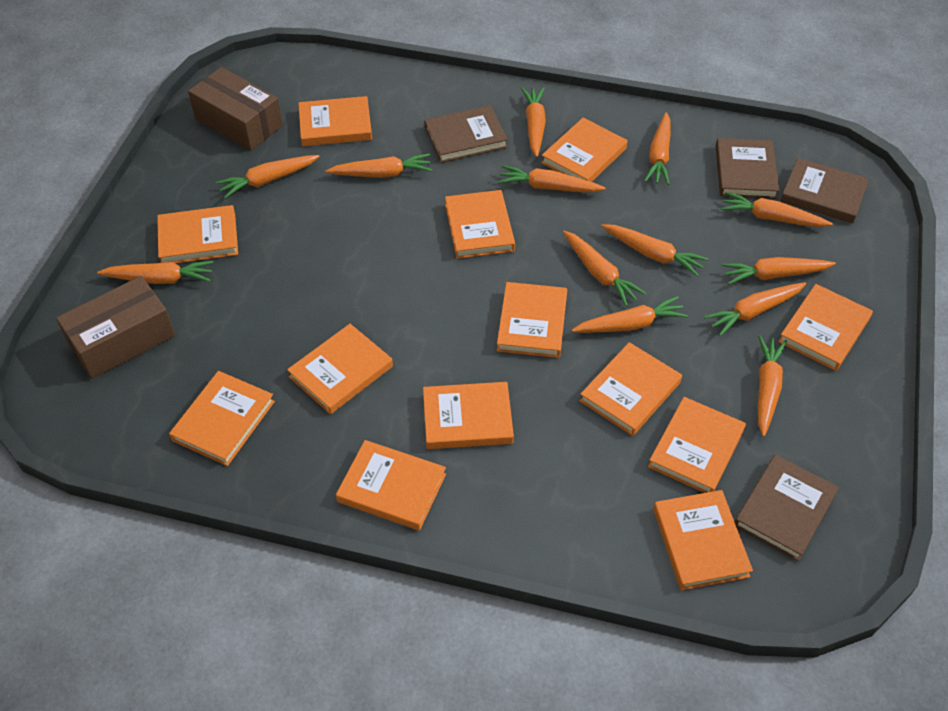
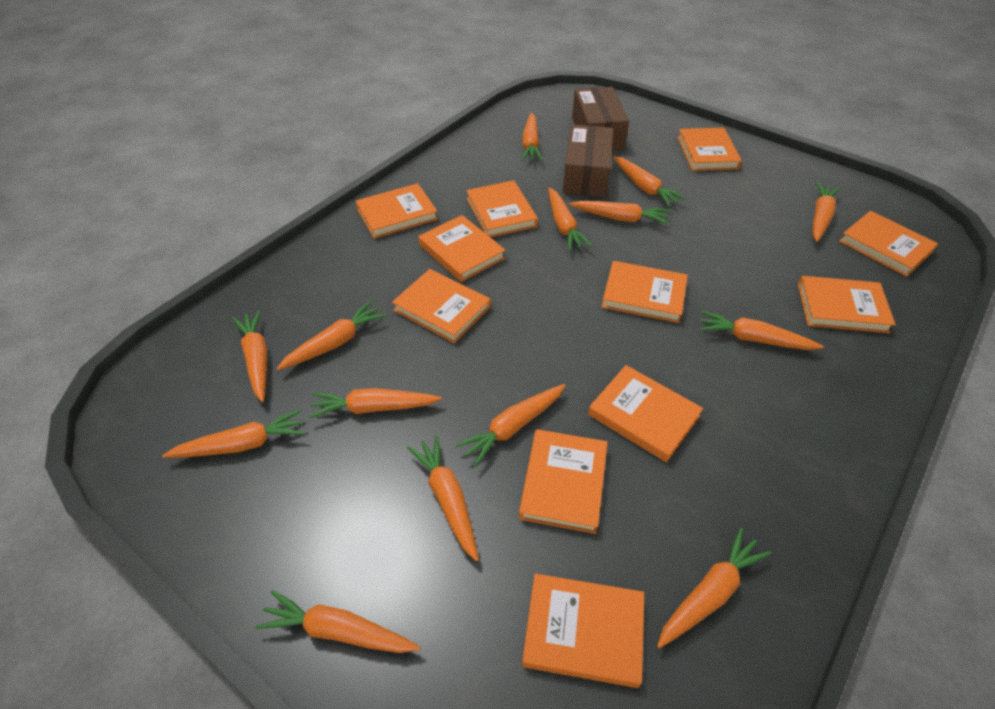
brown book: [424,105,508,163] [716,138,780,199] [735,454,839,562] [781,158,869,223] = 4 -> none = 0
orange book: [157,205,238,263] [169,371,275,466] [287,324,393,414] [298,96,372,146] [336,440,446,531] [423,382,514,449] [445,190,515,259] [497,282,567,358] [541,118,628,182] [580,342,682,436] [648,397,746,493] [653,490,753,590] [778,284,873,371] = 13 -> [356,183,438,239] [392,269,491,343] [418,215,505,282] [466,180,538,238] [519,429,608,534] [522,574,644,688] [588,365,703,462] [602,261,688,323] [677,128,742,171] [798,276,896,333] [839,211,938,277] = 11
orange carrot: [97,261,213,284] [216,155,320,198] [326,154,432,178] [498,165,606,192] [521,87,546,157] [563,231,647,307] [572,296,688,333] [601,224,708,277] [644,112,671,185] [704,282,806,336] [721,192,833,227] [722,257,836,284] [758,335,787,437] = 13 -> [162,409,305,458] [232,310,267,402] [255,590,421,653] [276,301,386,370] [309,388,441,418] [407,435,479,562] [456,384,566,467] [522,113,543,161] [548,187,592,251] [569,201,670,225] [613,156,686,207] [657,528,771,648] [699,311,824,350] [812,182,840,242] = 14

